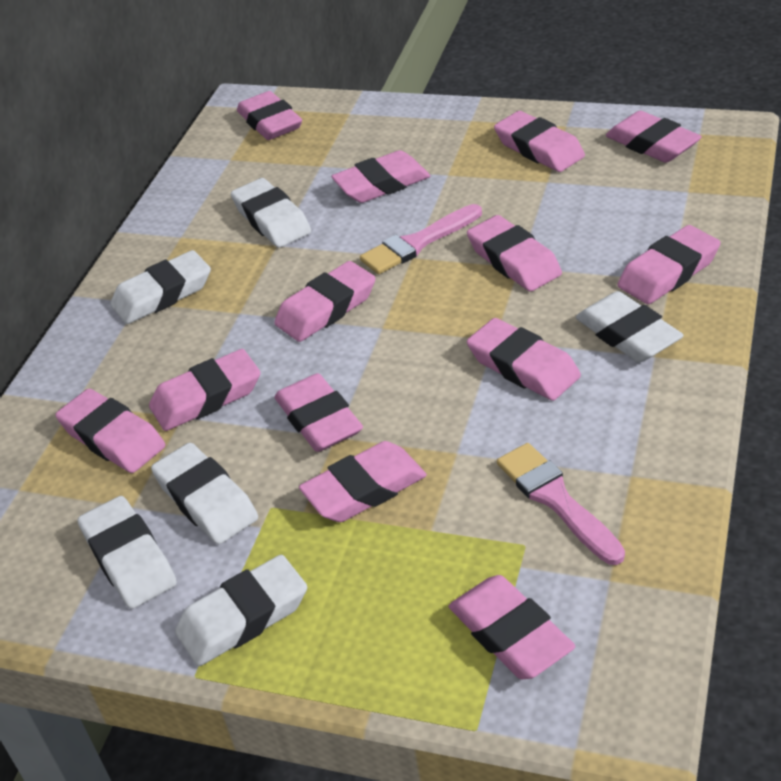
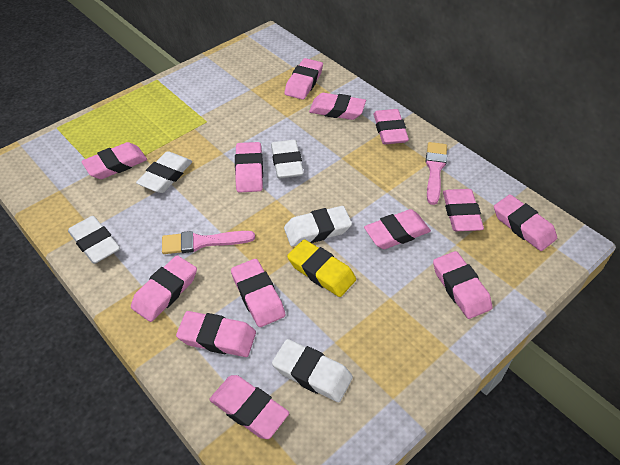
white eraser: [77,496,177,609] [110,250,211,324] [151,443,258,544] [175,555,307,666] [231,178,311,248] [576,291,684,363] = 6 -> [68,216,120,264] [136,151,192,193] [271,140,304,178] [272,339,353,402] [284,206,352,246] = 5
yellow eraser: none = 0 -> [287,239,356,297] = 1

